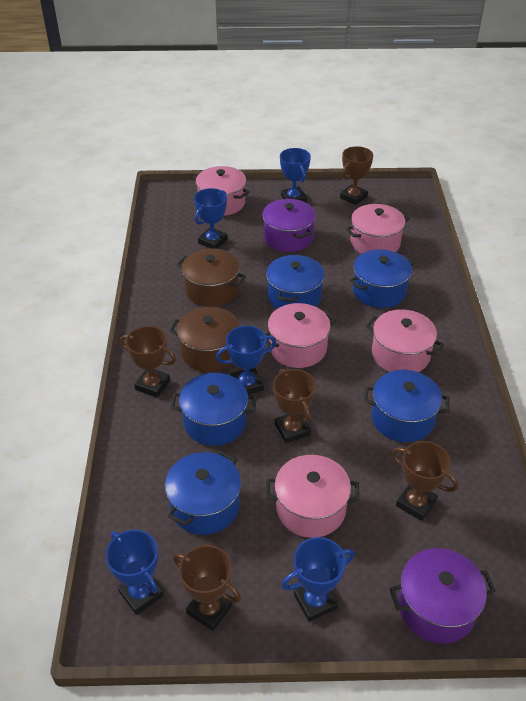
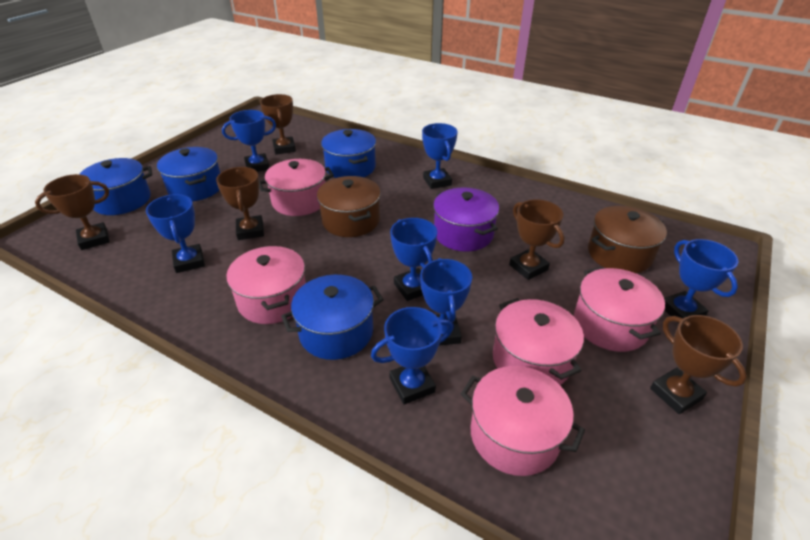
blue pot: [165,450,241,535] [171,373,257,446] [266,254,325,309] [349,249,414,308] [364,370,449,442] = 5 -> [80,158,152,215] [157,147,220,201] [281,275,384,360] [321,129,376,178] = 4
blue trophy: [105,530,164,615] [194,188,227,249] [216,326,276,395] [280,148,311,202] [281,537,355,622] = 5 -> [146,194,205,273] [222,110,276,172] [371,307,453,405] [390,218,437,301] [420,258,472,346] [422,123,458,189] [664,239,738,323] = 7
purple pot: [262,199,316,252] [389,548,496,644] = 2 -> [433,188,499,252] = 1

